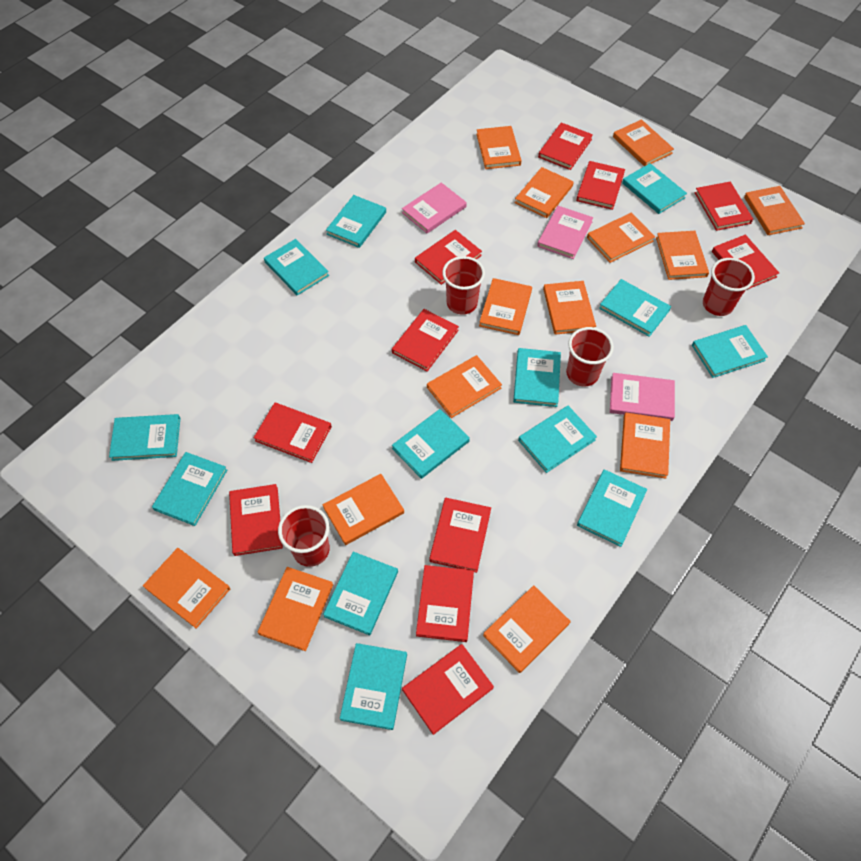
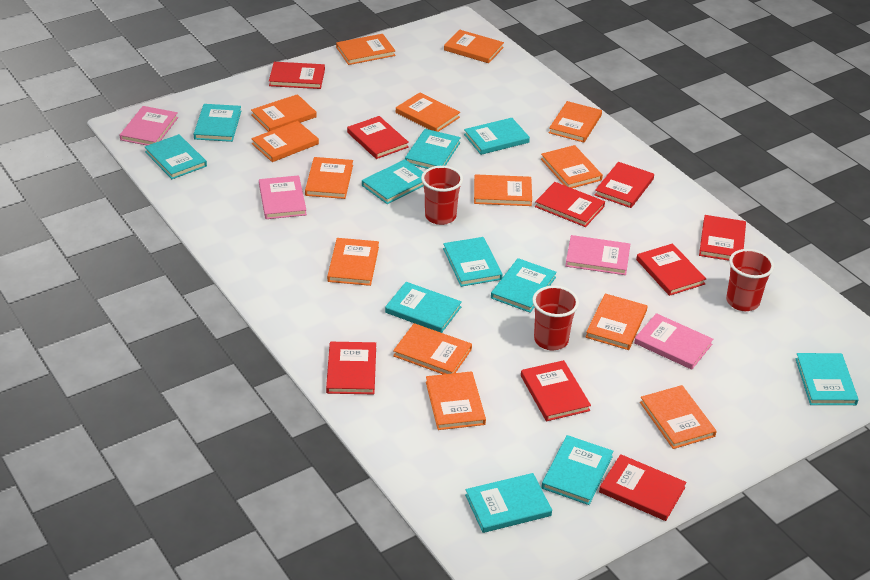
pink book: [402,182,467,233] [537,206,593,259] [610,373,675,421] = 3 -> [120,106,178,145] [259,175,307,219] [565,235,630,275] [634,313,713,370] = 4
red book: [229,484,283,556] [254,403,332,463] [392,309,459,372] [402,644,494,735] [415,230,482,285] [416,565,474,642] [429,498,491,573] [538,122,593,170] [576,161,625,210] [695,182,753,231] [712,235,779,289] = 11 -> [269,62,325,89] [326,342,376,394] [347,116,409,159] [521,360,591,421] [535,182,605,227] [595,162,654,208] [599,454,686,521] [636,244,706,296] [699,215,746,261] = 9
red cup: [278,505,330,567] [442,256,485,314] [566,327,614,386] [703,258,755,316] = 4 -> [421,166,463,225] [532,286,579,350] [726,249,774,311] = 3
turquoise book: [109,414,180,461] [152,452,227,526] [264,239,329,295] [323,552,398,636] [326,195,386,248] [340,643,407,730] [392,409,470,479] [513,348,561,407] [518,406,597,473] [577,469,647,547] [599,279,671,337] [622,163,687,214] [692,325,768,378] = 13 -> [145,134,207,179] [194,104,241,142] [362,159,424,204] [385,282,462,333] [405,129,461,169] [443,237,502,287] [464,118,530,155] [465,473,552,533] [491,258,557,313] [542,435,613,505] [795,353,859,405] = 11

